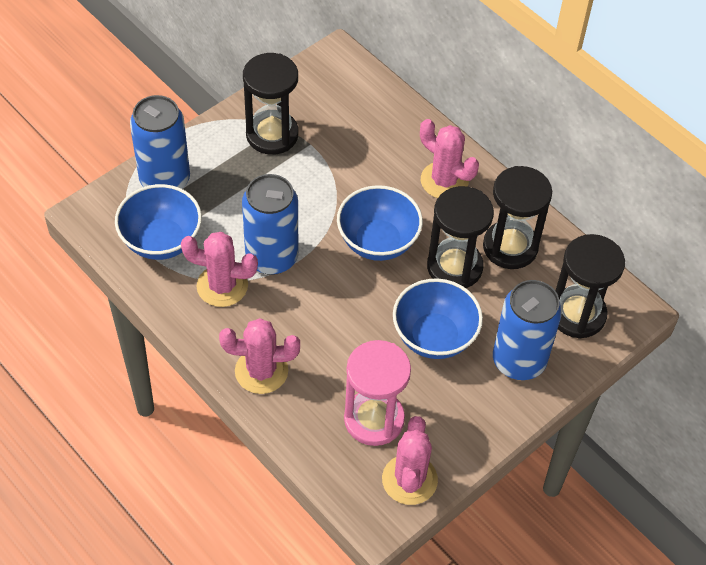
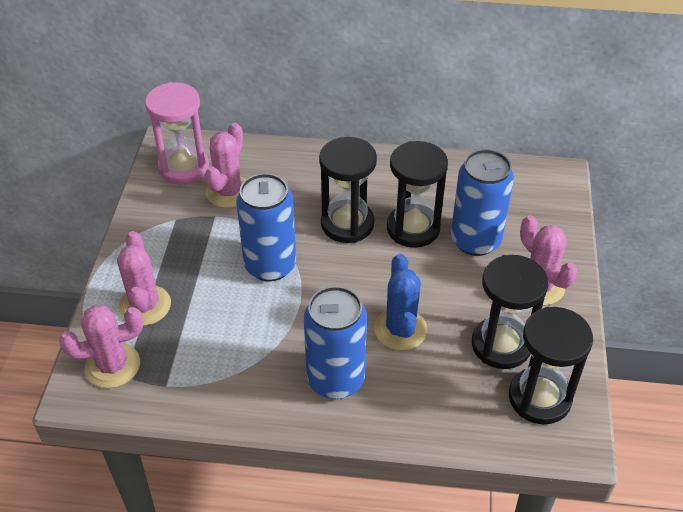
blue bowl: [115,184,202,260] [337,185,423,261] [393,278,483,359] = 3 -> none = 0
blue cactus: none = 0 -> [374,254,427,350] = 1

